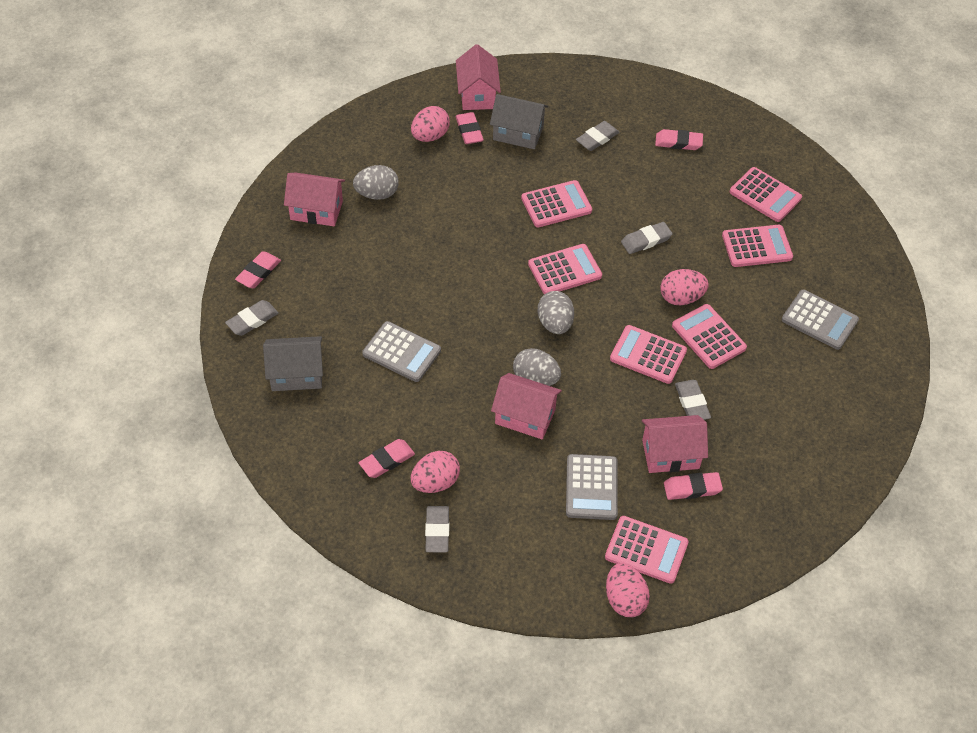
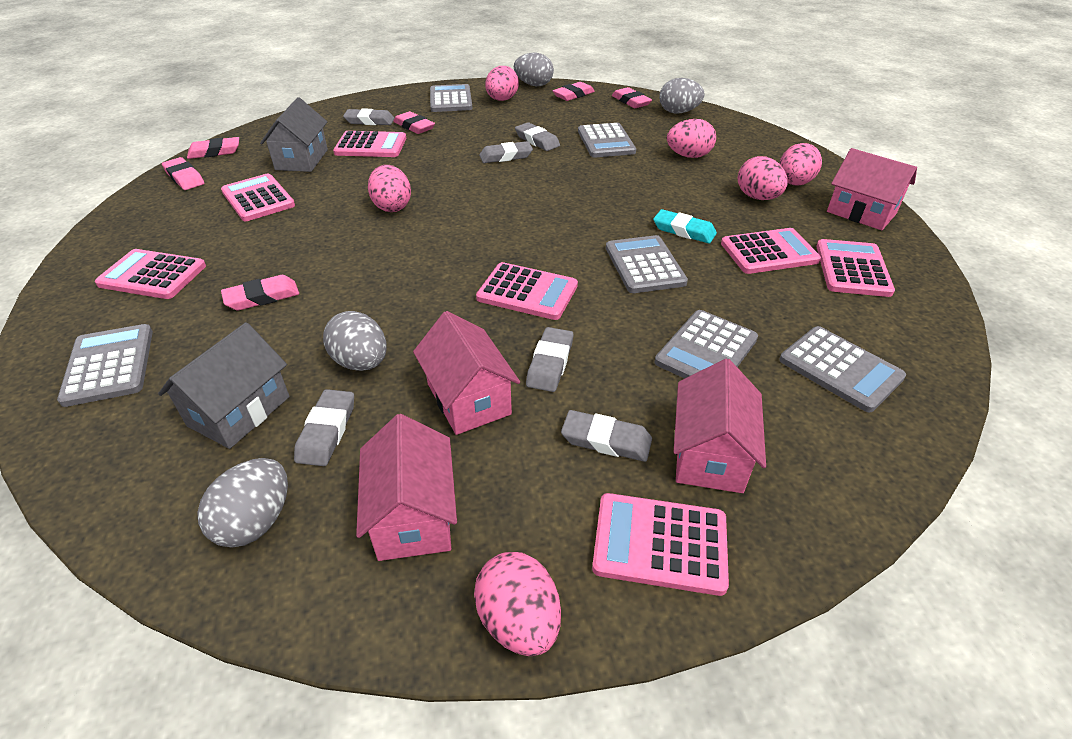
grey calculator: [362,321,441,382] [566,454,618,520] [782,290,859,350] = 3 -> [57,324,153,407] [430,84,472,112] [578,123,636,157] [606,235,688,293] [655,310,758,379] [779,326,906,412] = 6
grey egg: [353,165,399,200] [513,348,561,386] [537,291,574,334] = 3 -> [197,458,288,548] [323,311,386,371] [514,53,554,86] [659,78,705,114] = 4
grey eraser: [225,300,279,336] [425,506,449,552] [576,121,620,151] [621,222,673,254] [675,380,711,420] = 5 -> [294,389,354,466] [343,108,395,125] [479,141,533,163] [515,122,560,151] [526,327,573,392] [561,410,652,462] = 6
pink egg: [411,106,450,142] [411,451,460,493] [606,563,650,617] [660,269,709,305] = 4 -> [368,165,411,212] [474,552,561,656] [485,66,519,101] [667,119,716,158] [738,156,788,200] [779,143,822,186] = 6
pink eraser: [235,251,281,288] [359,439,415,478] [455,112,484,144] [655,129,703,150] [664,472,723,500] = 5 -> [162,157,204,190] [187,137,239,159] [221,275,299,310] [393,111,435,134] [553,82,595,101] [612,87,652,108] = 6
turquoise eraser: none = 0 -> [653,209,717,243] = 1

